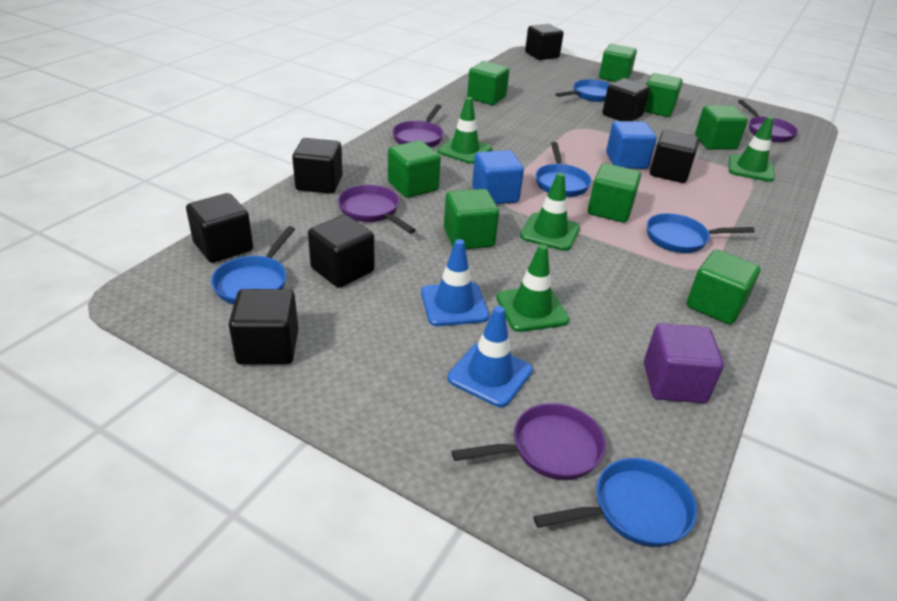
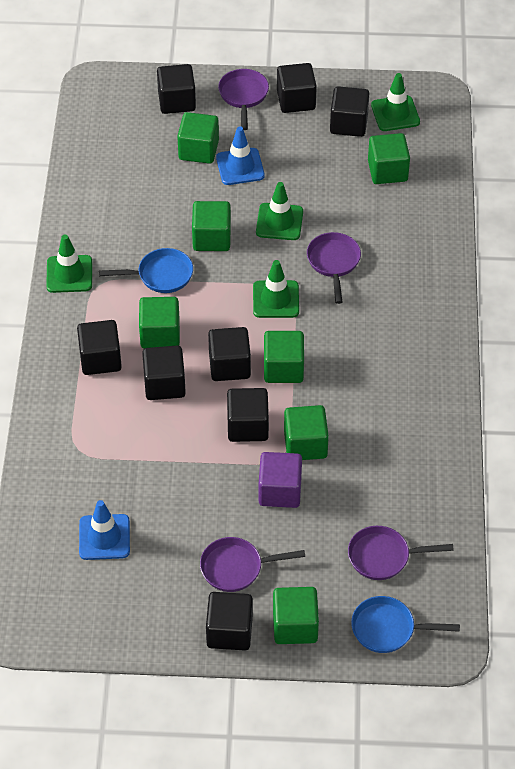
black cube: [186,193,253,263] [229,289,298,365] [292,138,343,194] [308,215,375,288] [525,24,564,60] [602,78,650,121] [650,130,699,183] = 7 -> [77,320,122,375] [142,345,186,400] [157,64,196,114] [206,592,253,650] [208,327,251,381] [227,388,269,442] [277,63,317,113] [330,86,369,137] = 8
blue cube: [472,150,524,204] [606,121,657,169] = 2 -> none = 0
blue pan: [211,226,295,305] [533,458,697,547] [536,142,592,197] [556,79,610,102] [647,213,755,253] = 5 -> [99,248,193,293] [351,596,460,653] = 2
green cube: [388,140,441,198] [444,189,499,249] [467,61,509,105] [588,163,641,223] [599,44,637,82] [644,73,683,117] [687,250,760,325] [695,105,748,150] = 8 -> [139,297,180,349] [177,112,219,164] [192,201,231,251] [264,331,304,383] [273,587,319,644] [284,405,329,460] [368,133,410,184] = 7

